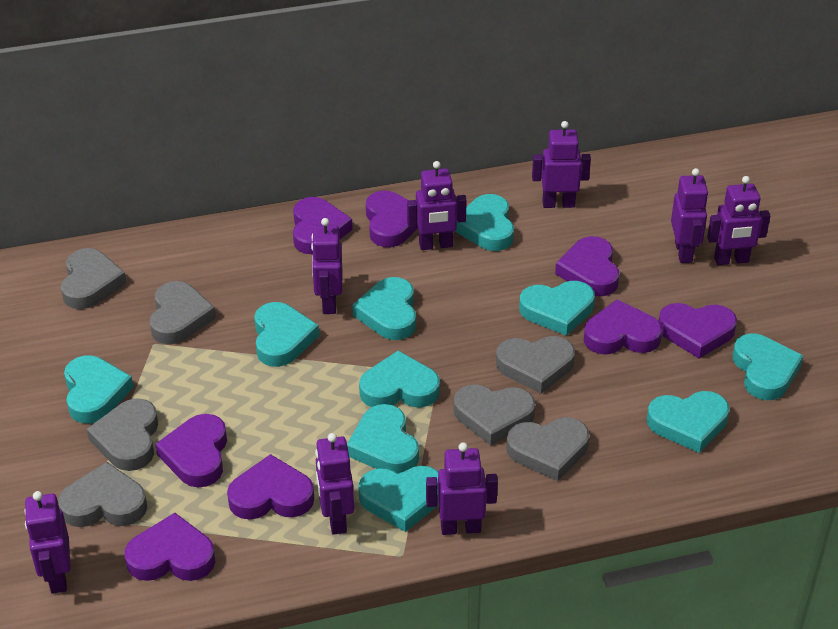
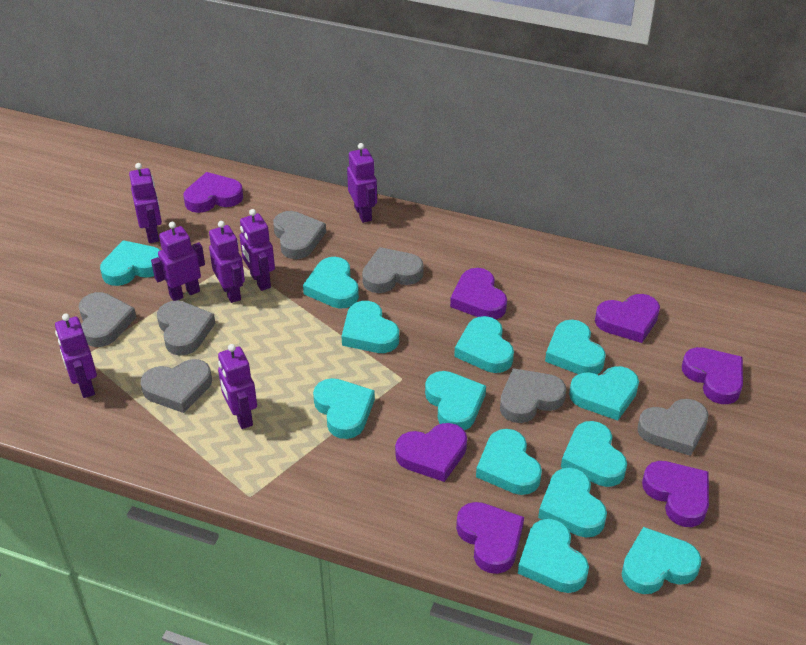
purple heart: [124,513,216,581] [155,414,227,487] [227,454,314,520] [293,197,353,254] [366,191,418,247] [555,236,619,296] [584,299,662,355] [659,303,737,359] = 8 -> [184,172,243,213] [395,423,467,482] [450,268,507,319] [456,502,524,574] [595,294,660,343] [642,461,709,527] [682,347,743,404] = 7
purple robot: [24,491,70,594] [311,218,342,314] [315,433,354,535] [407,161,467,250] [426,443,498,535] [532,121,591,208] [671,168,709,263] [707,176,770,265] = 8 -> [55,314,97,398] [129,163,162,243] [151,222,205,301] [209,221,245,303] [218,344,257,429] [239,209,275,291] [347,143,377,223] = 7
turquoise heart: [64,355,134,423] [254,302,319,367] [347,404,419,474] [352,277,416,340] [358,466,438,532] [359,351,440,408] [455,194,514,251] [519,281,595,336] [647,391,729,453] [732,333,803,400] = 10 -> [100,240,161,286] [303,257,359,309] [313,378,375,439] [342,301,399,353] [425,371,486,431] [454,316,514,373] [476,429,542,495] [518,519,589,593] [538,468,607,537] [545,320,606,374] [561,421,627,487] [569,366,639,421] [622,527,701,594] = 13

